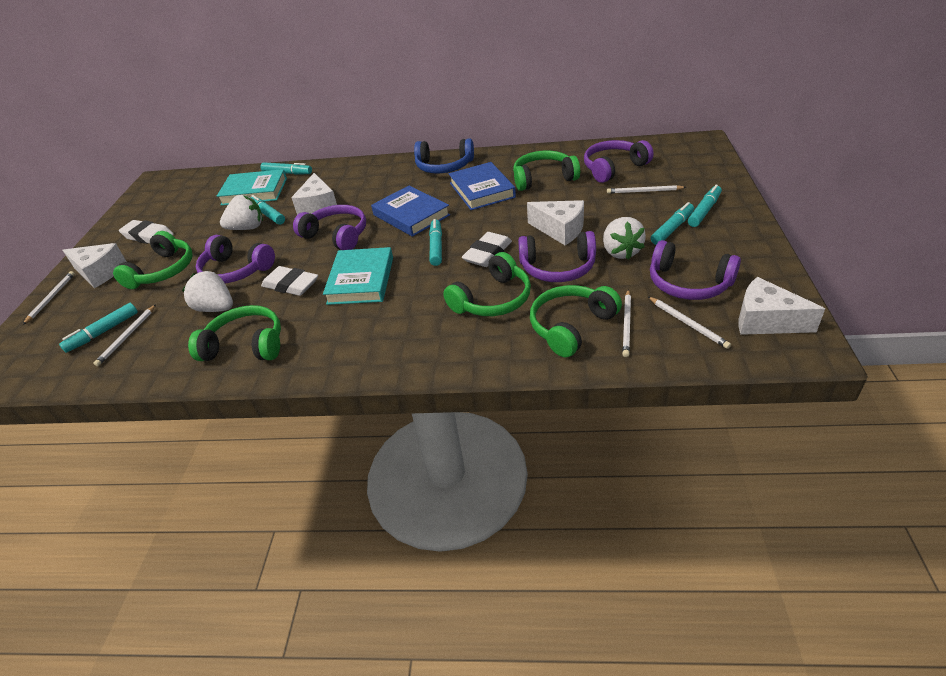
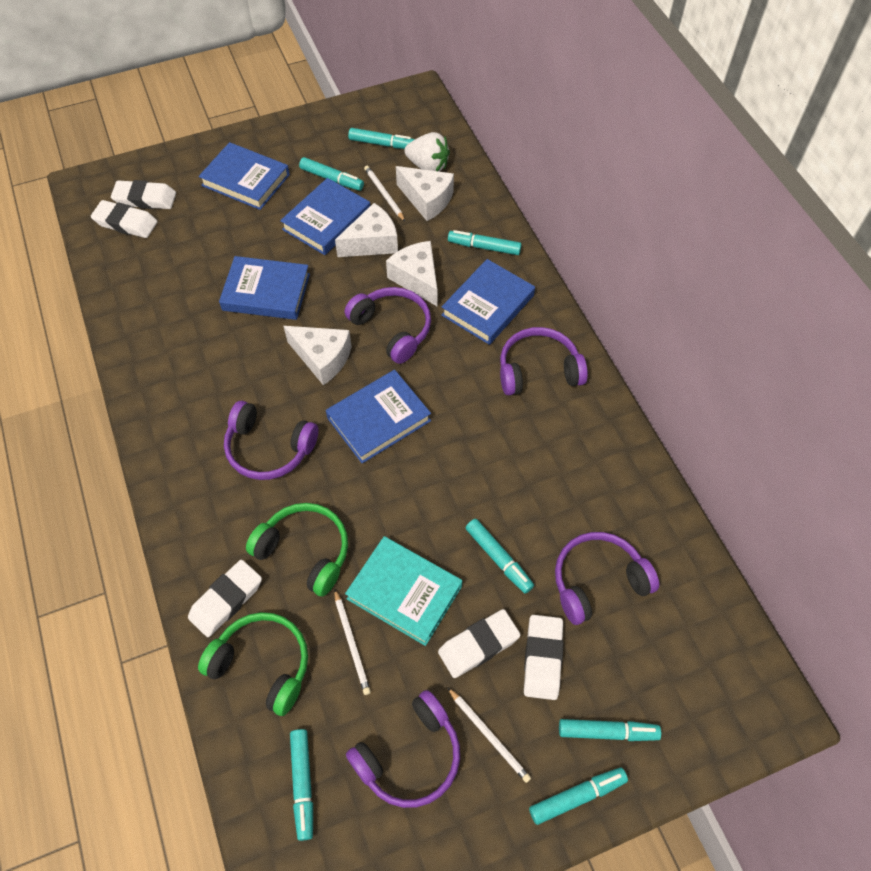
blue book: [371,186,450,237] [449,162,516,210] = 2 -> [199,142,290,210] [219,256,310,320] [280,178,370,255] [326,370,431,464] [441,259,535,345] = 5
blue headphones: [414,139,474,173] = 1 -> none = 0
green headphones: [113,231,193,289] [188,305,281,361] [443,252,531,316] [513,151,580,191] [530,285,622,357] = 5 -> [198,612,308,716] [246,503,348,596] = 2
turquoise book: [217,169,287,206] [323,247,393,305] = 2 -> [345,536,462,646] = 1
turquoise marker: [59,303,138,353] [251,195,285,225] [260,162,312,175] [429,219,442,266] [651,202,694,245] [688,185,722,227] = 6 -> [290,729,313,841] [299,157,364,191] [348,128,415,149] [448,230,522,255] [465,519,534,593] [529,768,628,825] [559,719,661,741] = 7
white eraser: [119,220,174,244] [261,266,318,296] [462,232,512,267] = 3 -> [91,200,158,238] [111,180,176,209] [188,560,262,637] [438,609,521,678] [524,615,564,700] = 5
white pencil: [23,271,75,325] [93,305,156,366] [607,185,686,194] [622,290,631,357] [648,297,731,349] = 5 -> [334,588,371,695] [364,166,405,221] [447,687,531,783] = 3
white strawberry: [182,271,233,312] [220,195,263,230] [603,217,646,259] = 3 -> [404,132,450,172] = 1

